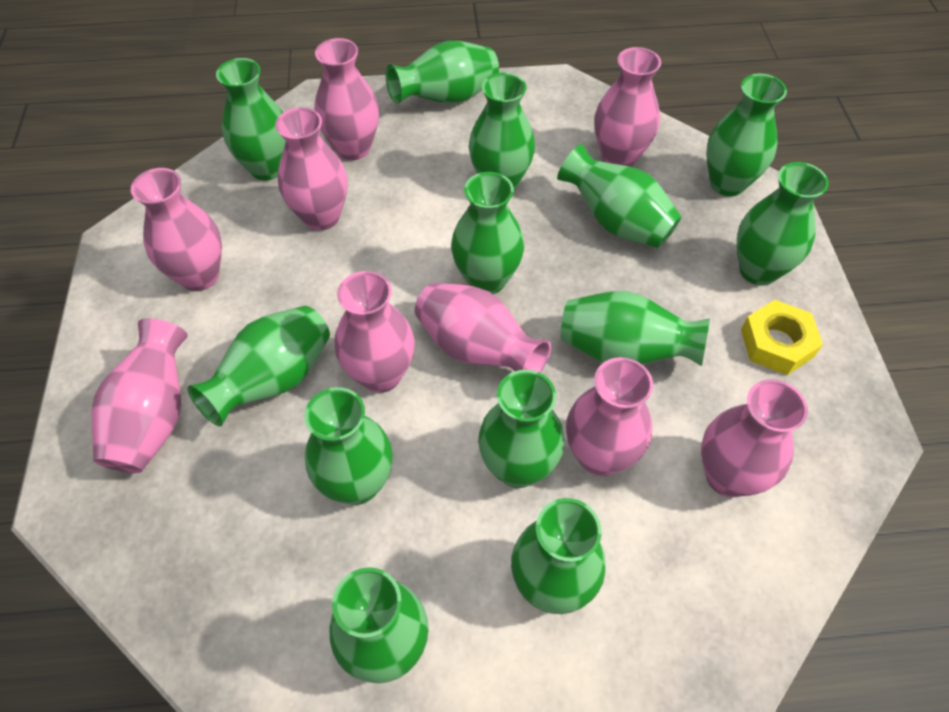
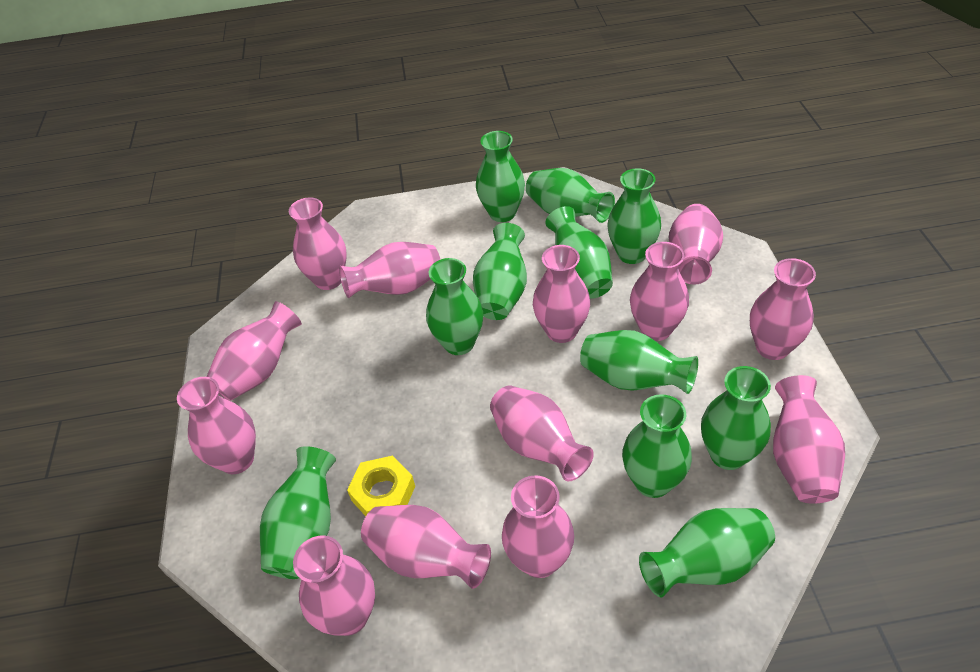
green vase: [187,306,330,427] [216,58,286,181] [304,387,393,505] [329,567,429,683] [385,40,499,104] [451,172,524,294] [469,72,535,190] [478,370,564,488] [511,498,605,614] [557,144,682,248] [561,291,710,366] [706,74,787,196] [737,162,829,285] = 13 -> [260,446,336,579] [426,258,483,355] [473,223,527,320] [476,131,525,222] [526,168,615,223] [545,206,613,299] [580,330,698,394] [607,168,661,264] [622,394,692,498] [639,508,775,598] [701,366,771,470] = 11
pink vase: [92,318,188,473] [131,168,222,291] [275,107,348,231] [314,38,379,160] [335,271,415,393] [415,283,551,373] [566,357,653,476] [594,47,661,167] [701,379,808,497] = 9 -> [177,377,256,474] [206,301,302,401] [289,198,347,290] [293,536,375,636] [339,242,440,298] [361,505,491,589] [490,386,594,481] [502,475,574,578] [533,245,590,343] [630,242,689,341] [669,204,723,285] [750,258,816,360] [773,375,845,503] = 13

